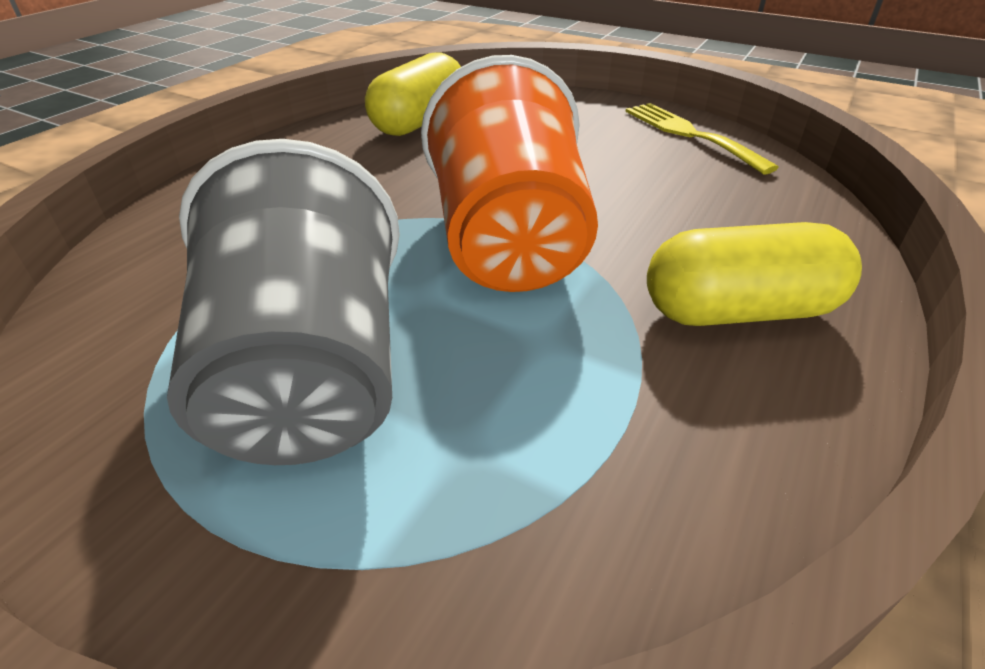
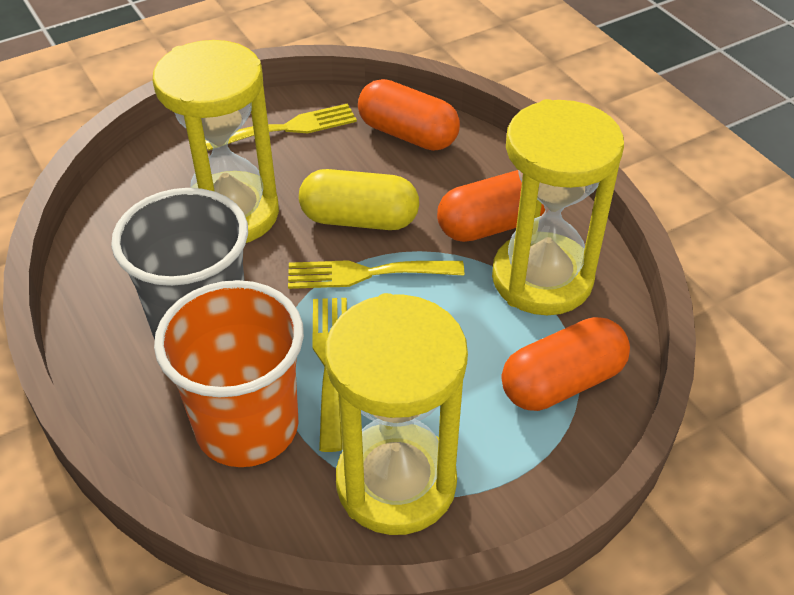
orange capsule: none = 0 -> [358,79,460,151] [437,170,545,242] [502,317,630,411] = 3
yellow capsule: [365,52,461,136] [647,222,862,326] = 2 -> [299,169,419,230] = 1
yellow fork: [625,103,779,174] = 1 -> [205,103,357,151] [288,260,464,289] [312,298,347,452] = 3
yellow hourglass: none = 0 -> [153,40,279,243] [325,293,468,535] [492,99,624,315] = 3

